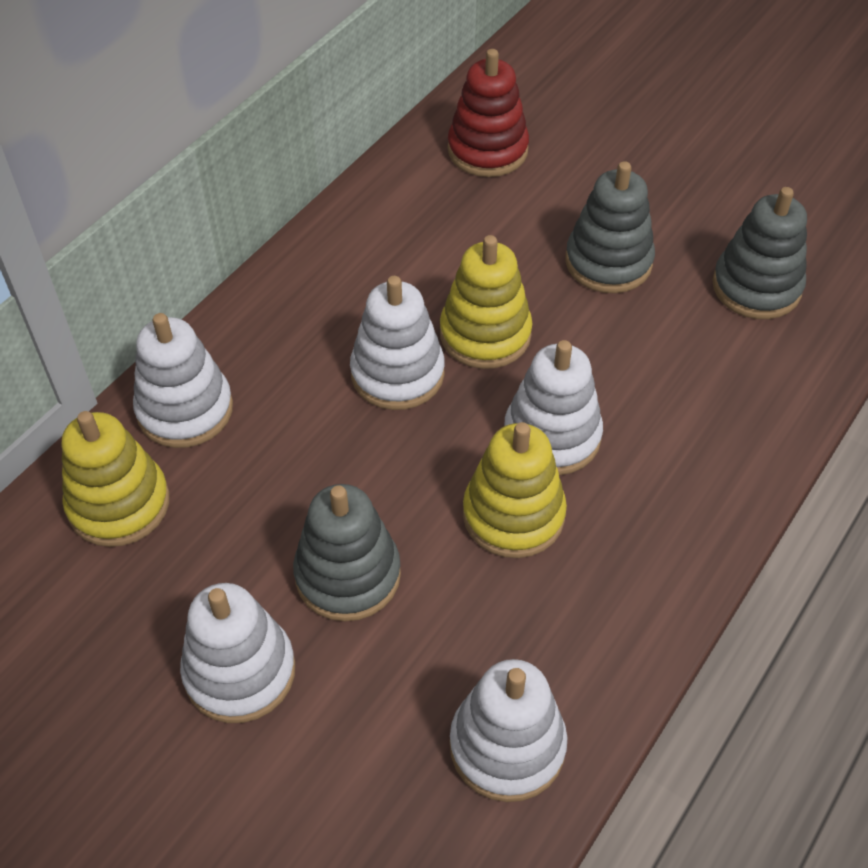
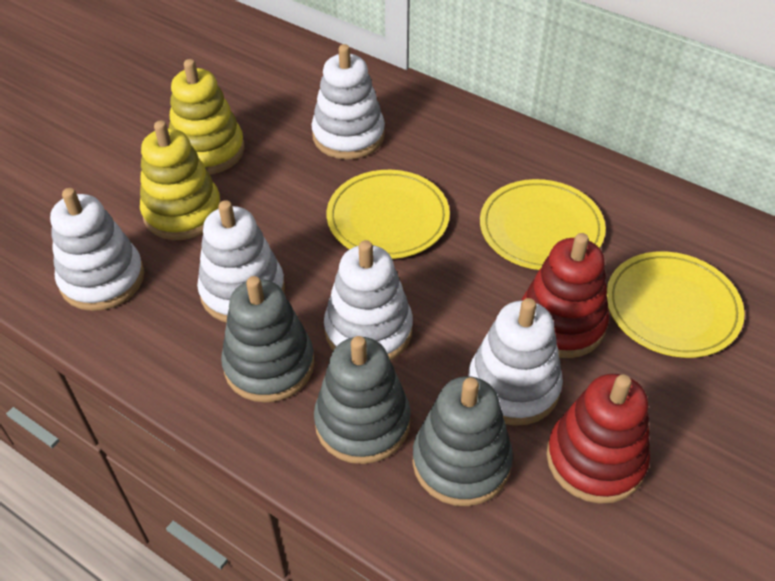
red stacking toy: [448,49,529,177] = 1 -> [521,233,609,358] [547,374,650,504] = 2
yellow plate: none = 0 -> [327,170,450,259] [480,179,606,270] [607,251,745,358] = 3
yellow stacking toy: [62,411,170,547] [440,235,532,369] [463,422,567,558] = 3 -> [140,121,221,240] [169,59,245,175] = 2

